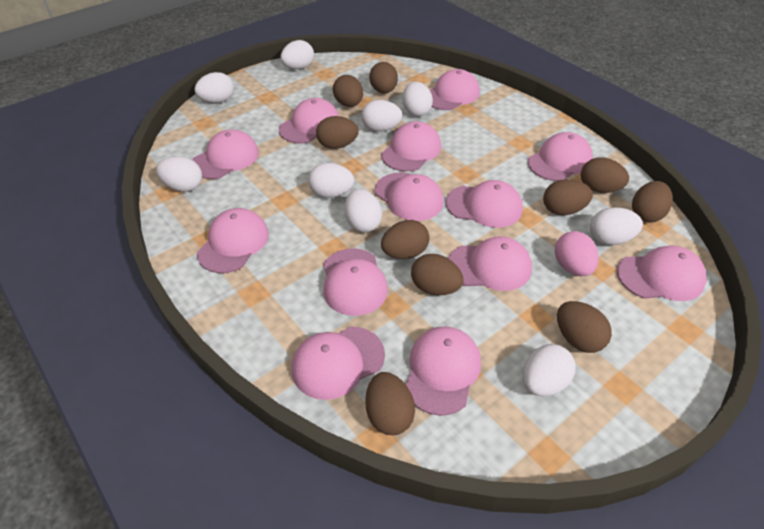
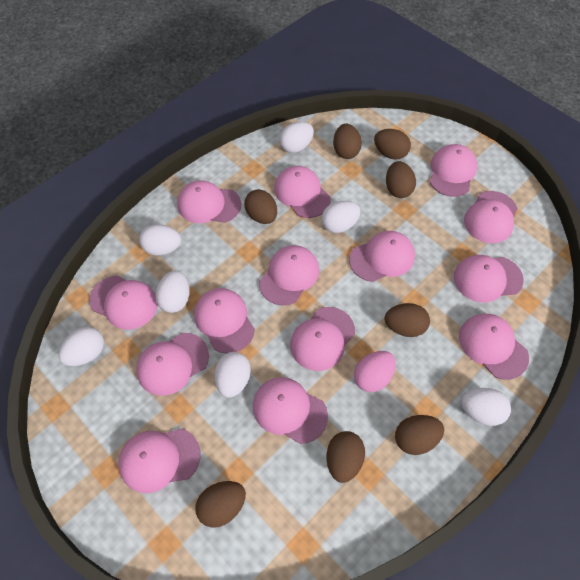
brown egg: [316,116,359,149] [333,75,363,107] [365,372,415,435] [369,62,398,94] [381,220,429,259] [411,254,464,295] [543,179,593,215] [557,301,612,353] [581,157,629,193] [632,181,673,223] = 10 -> [195,481,246,528] [244,189,277,224] [327,431,365,483] [333,124,362,159] [374,129,411,160] [385,303,430,337] [386,161,416,198] [395,415,444,455] = 8
pink cap: [192,129,259,179] [197,208,269,273] [279,98,339,144] [292,326,385,400] [324,248,388,316] [375,173,444,221] [381,121,441,172] [406,326,481,416] [430,69,480,110] [446,180,523,228] [448,236,532,291] [528,132,593,181] [617,245,707,301] = 13 -> [89,275,158,330] [118,429,200,493] [136,333,209,396] [177,181,241,223] [194,288,255,354] [253,377,328,444] [259,245,319,306] [274,166,330,218] [290,307,355,371] [349,231,415,282] [430,144,477,197] [454,255,524,303] [459,314,529,380] [464,191,518,243] = 14
white egg: [156,156,202,191] [194,72,234,103] [280,40,314,69] [308,163,354,198] [344,189,382,232] [361,100,402,132] [402,82,433,117] [523,344,576,397] [590,207,643,245] = 9 -> [59,327,104,366] [139,224,181,255] [156,270,190,313] [214,352,251,398] [279,122,314,153] [321,201,361,233] [461,388,511,426] = 7

